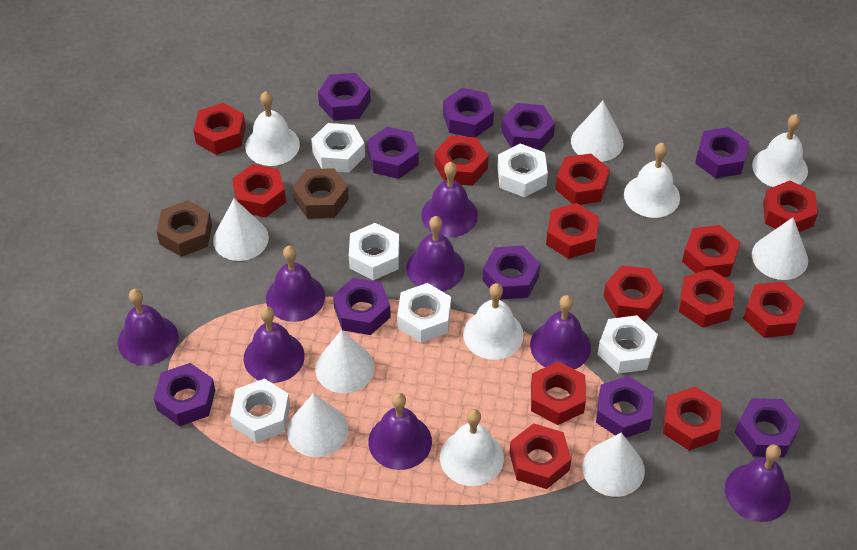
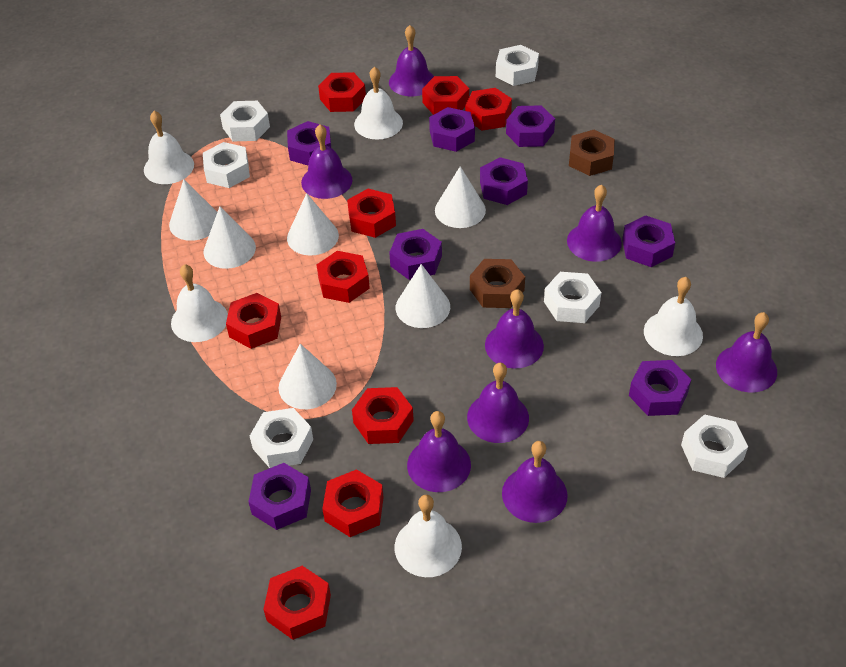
purple nut: [154,363,215,426] [318,73,371,121] [333,278,391,335] [367,127,419,179] [443,88,494,137] [482,245,540,300] [501,103,555,150] [596,376,654,438] [695,127,749,178] [735,398,801,457] = 10 -> [248,463,311,530] [287,121,331,165] [389,229,442,280] [429,107,475,152] [480,157,528,205] [506,105,555,147] [622,215,675,267] [629,360,691,416] = 8
red nut: [193,103,246,155] [232,164,286,217] [434,136,488,186] [509,423,571,489] [531,361,586,425] [546,203,599,259] [555,153,610,205] [604,265,664,321] [663,386,721,451] [679,269,735,328] [682,225,741,277] [743,282,804,338] [763,181,818,232] = 13 -> [226,293,281,349] [263,566,331,640] [316,251,370,303] [318,72,366,112] [322,469,384,537] [347,189,396,238] [352,387,414,444] [422,76,469,115] [465,88,512,131] = 9

